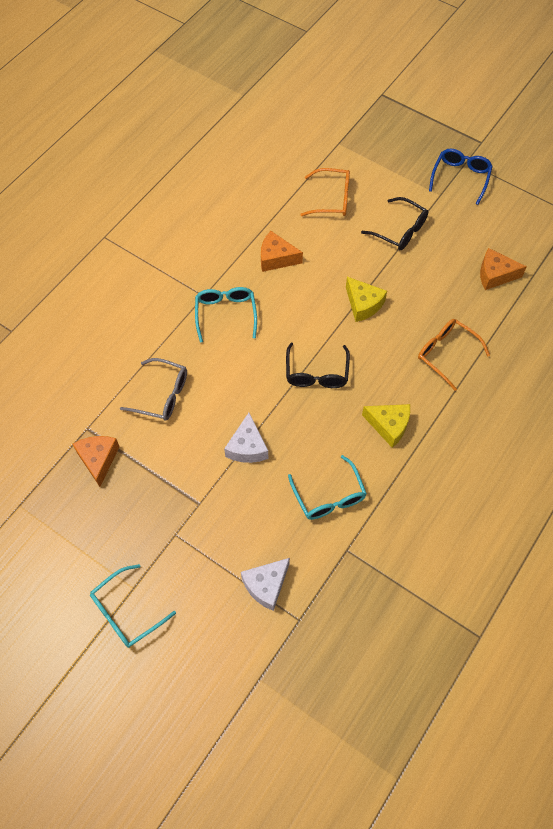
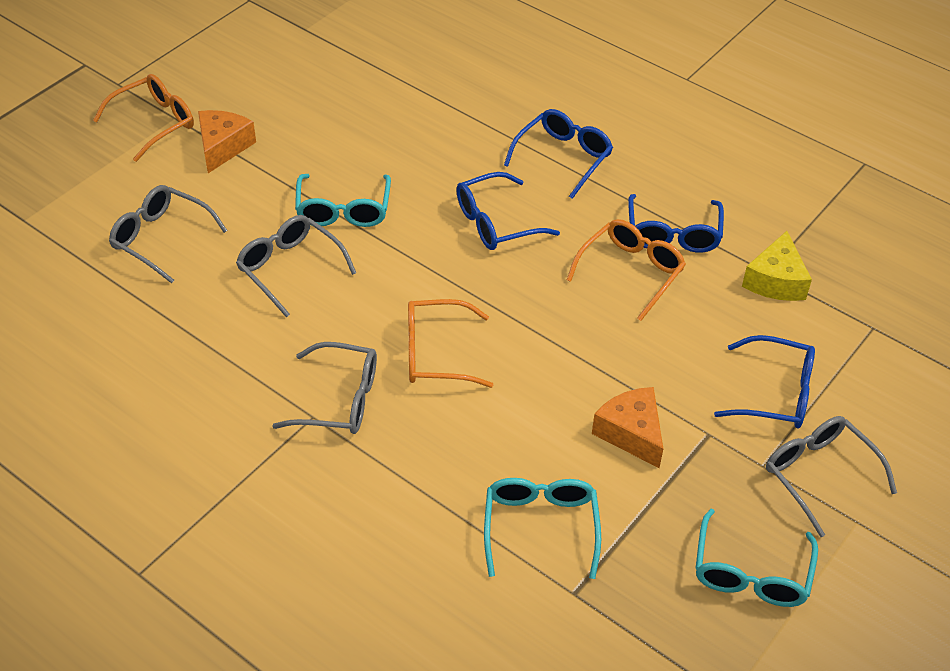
black glasses: [286,343,350,388] [361,197,428,250] = 2 -> none = 0
blue glasses: [429,149,493,205] = 1 -> [456,172,560,250] [504,109,613,199] [628,194,724,253] [714,335,815,428] = 4
grey glasses: [120,358,187,421] = 1 -> [109,185,228,284] [236,215,356,317] [272,342,377,434] [766,416,897,537] = 4
orange cheese: [72,436,120,487] [261,231,303,272] [480,248,527,290] = 3 -> [198,110,256,173] [592,387,663,468] = 2
orange glasses: [300,168,350,216] [418,319,490,391] = 2 -> [93,74,194,162] [408,299,493,388] [567,219,686,321] = 3
white cheese: [224,413,268,463] [241,558,290,611] = 2 -> none = 0
yellow cheese: [346,277,387,322] [362,404,410,448] = 2 -> [742,231,812,301] = 1

